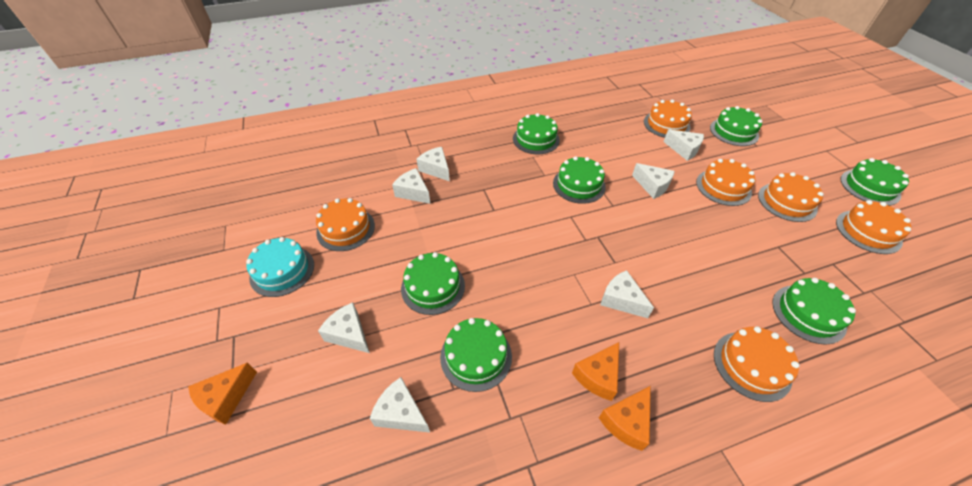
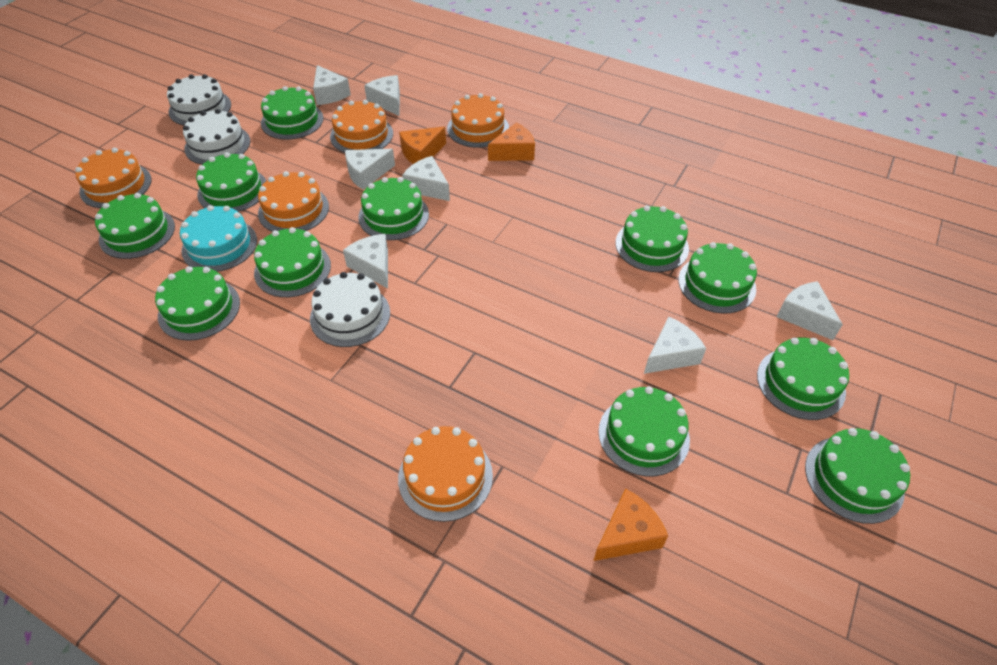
green cake: [401,252,465,315] [440,318,512,392] [513,113,560,154] [553,156,606,204] [710,106,763,146] [772,278,856,345] [841,158,909,206] = 7 -> [95,193,175,259] [155,266,240,341] [196,152,266,212] [254,227,331,297] [261,86,324,140] [358,177,429,240] [598,386,690,476] [615,206,689,272] [678,242,757,314] [757,337,849,420] [805,428,910,524] = 11
orange cake: [316,198,375,251] [644,100,692,138] [696,159,755,206] [714,326,800,402] [758,172,824,222] [836,200,911,254] = 6 -> [75,148,151,208] [258,171,329,232] [330,100,393,153] [398,426,493,522] [447,93,509,148] = 5
white cake: none = 0 -> [167,74,231,126] [183,109,250,165] [310,272,390,347] = 3

